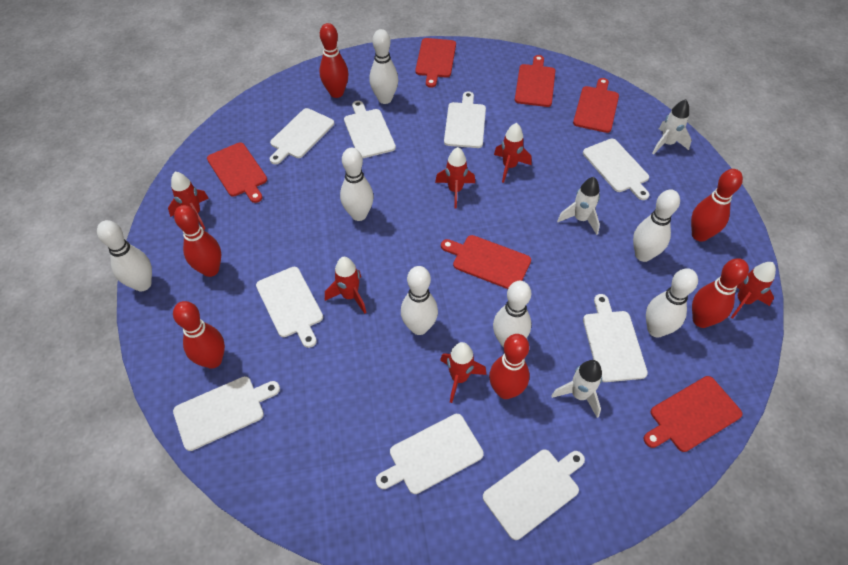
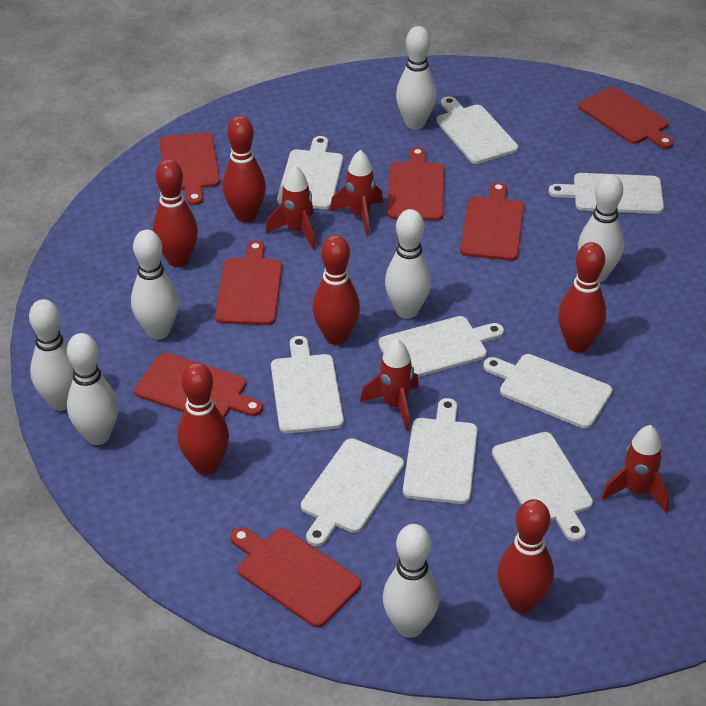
red cutting board: [207,142,267,203] [415,38,456,88] [441,235,531,289] [515,55,555,107] [573,78,619,133] [643,376,743,452] = 6 -> [134,353,263,418] [160,132,220,205] [215,240,282,325] [230,527,361,628] [387,147,444,221] [460,182,524,261] [578,87,674,149] = 7
red rocket: [168,172,209,230] [325,257,367,314] [435,147,475,208] [440,342,487,403] [494,123,532,183] [731,262,776,319] = 6 -> [266,165,316,249] [330,150,383,236] [360,339,419,431] [601,425,669,513] = 4
white rocket: [551,360,602,418] [557,177,600,235] [652,99,692,155] = 3 -> none = 0

